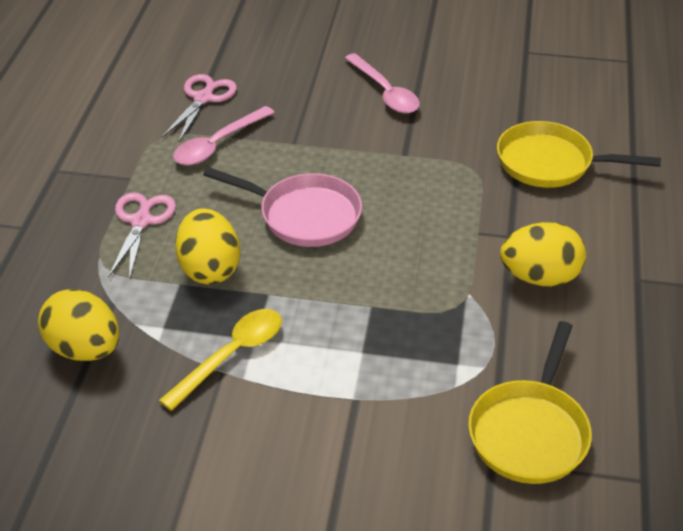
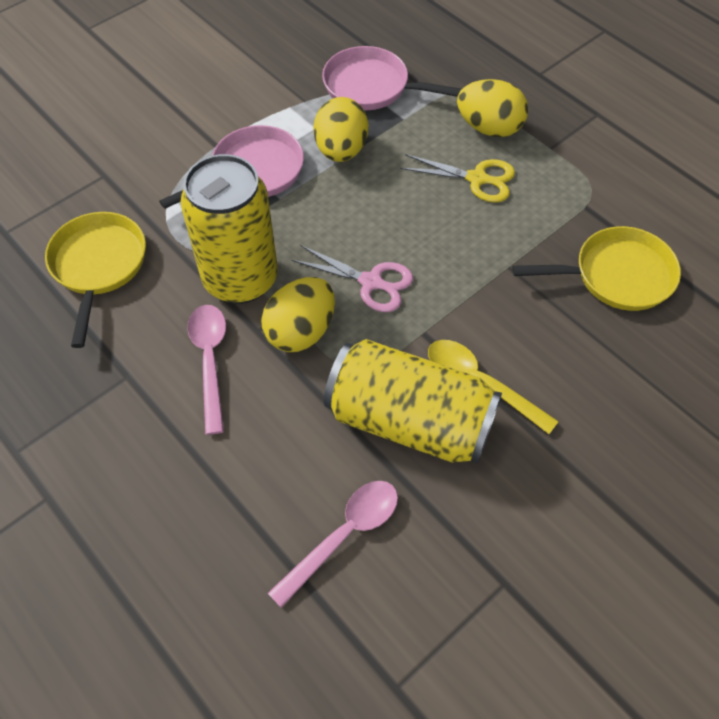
pink pan: [203,167,362,247] = 1 -> [159,125,304,209] [322,46,462,111] = 2
pink scissors: [108,192,176,280] [162,74,237,142] = 2 -> [292,245,413,312] = 1
yellow can: none = 0 -> [180,154,278,304] [324,339,502,464] = 2
yellow scissors: none = 0 -> [400,154,515,203] = 1

